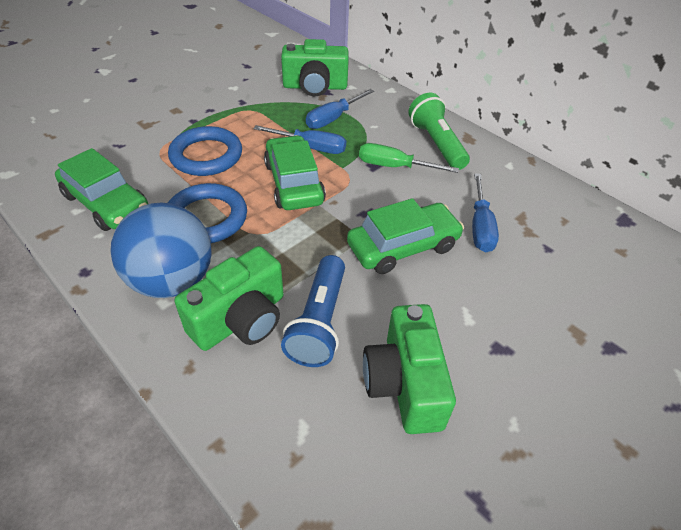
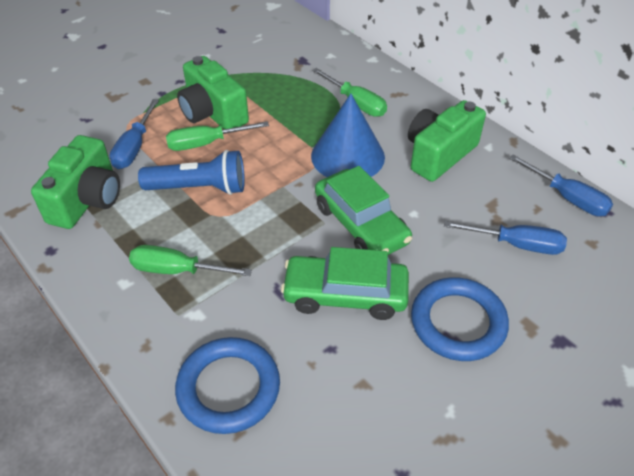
blue ball: [110,203,211,298] = 1 -> none = 0
blue cone: none = 0 -> [311,94,385,177] = 1
green car: [55,148,148,231] [264,135,326,210] [347,198,464,274] = 3 -> [281,247,409,320] [315,166,412,255] = 2
green flashlight: [408,93,470,170] = 1 -> none = 0
green screwdriver: [359,143,459,173] = 1 -> [129,245,252,276] [166,121,269,151] [312,68,387,117] = 3

